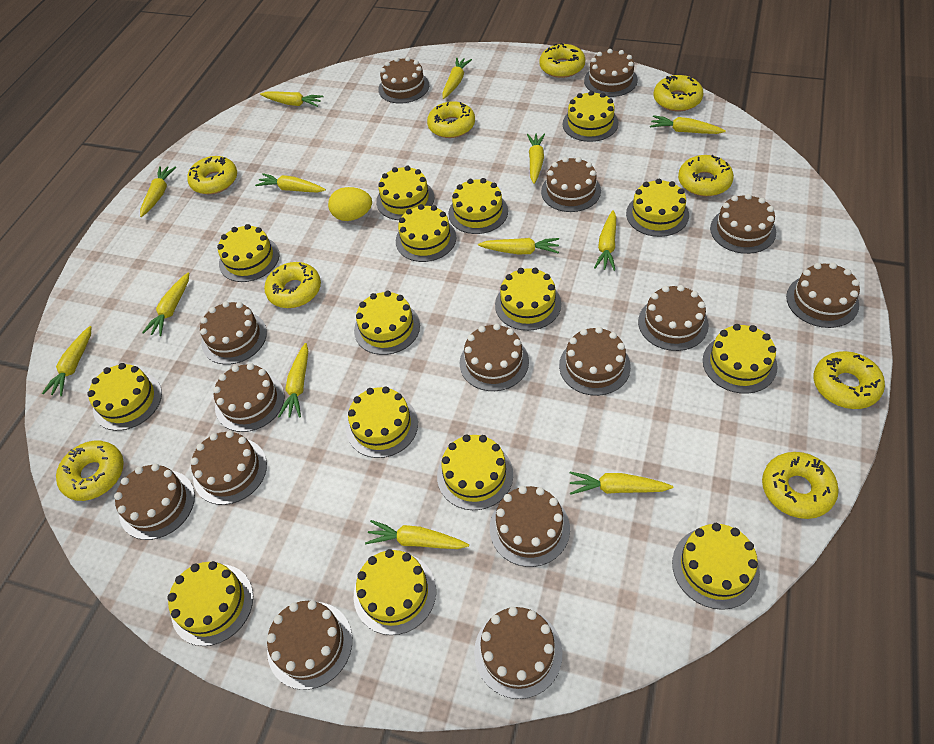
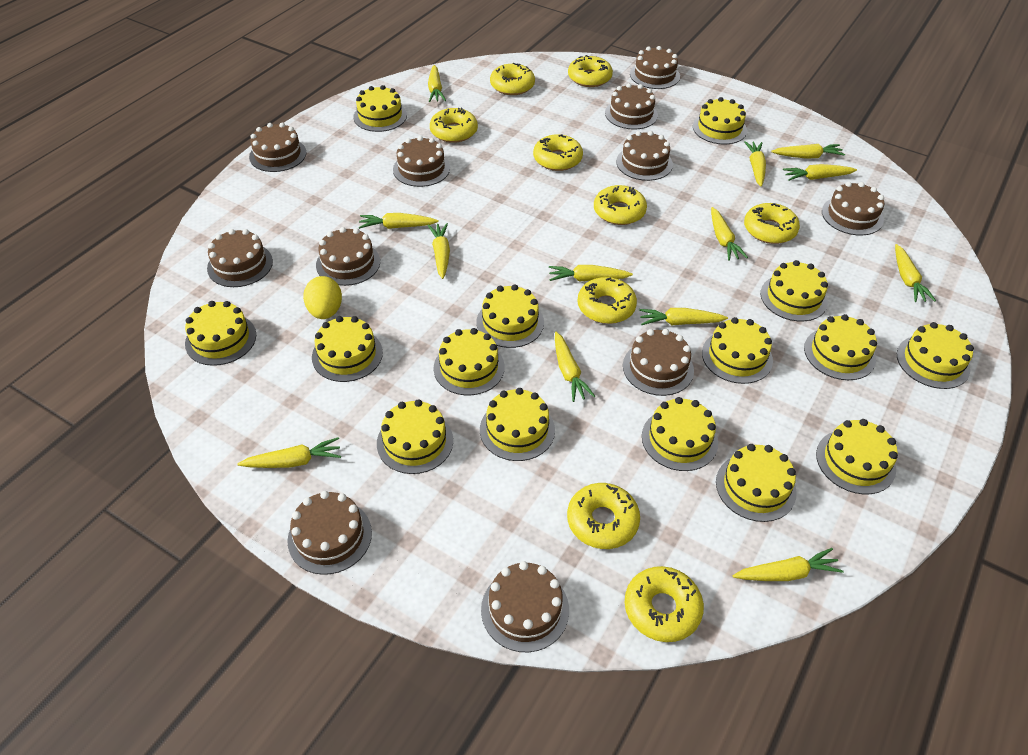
brown cake: [114,464,195,540] [190,431,267,505] [200,301,267,365] [213,363,285,432] [267,601,352,690] [378,57,429,104] [459,324,529,391] [474,607,562,699] [490,486,570,567] [541,157,601,212] [559,327,631,396] [584,49,638,97] [638,285,709,351] [710,194,776,254] [786,263,860,328] = 15 -> [207,229,273,287] [249,123,306,172] [287,491,372,575] [316,227,380,286] [393,136,450,187] [481,561,569,652] [605,83,658,129] [616,131,673,181] [623,329,694,396] [630,46,680,89] [822,182,884,235] = 11

